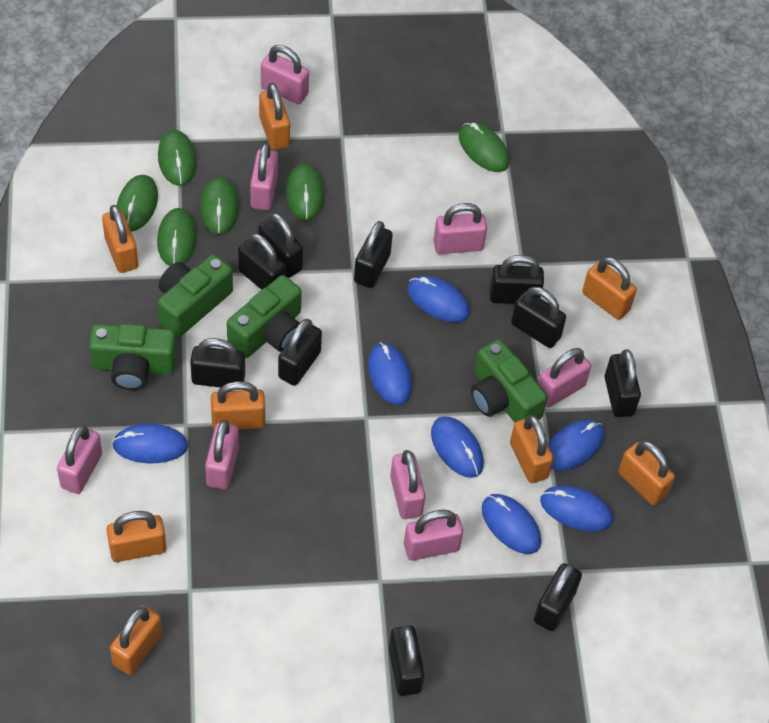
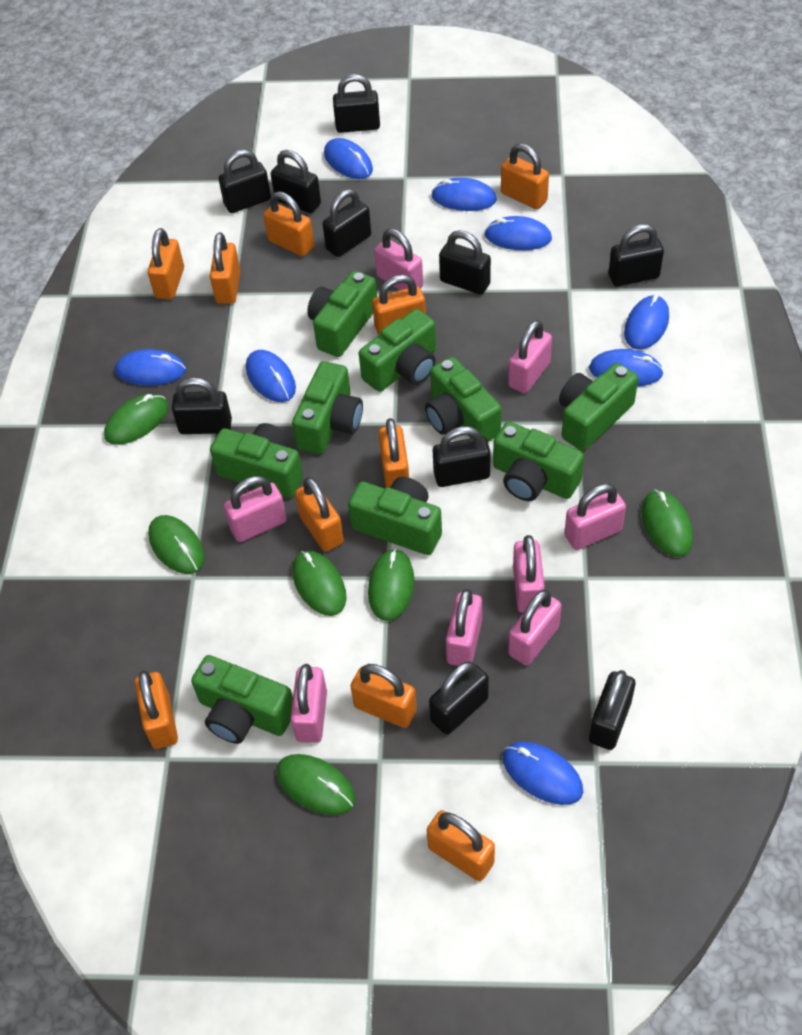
blue mouse: [112,424,188,463] [368,342,412,405] [407,275,470,322] [431,416,484,478] [482,494,541,554] [540,486,613,531] [548,420,605,470] = 7 -> [115,349,186,386] [246,350,296,402] [324,138,373,179] [431,178,497,211] [485,216,552,250] [503,742,583,805] [589,349,664,387] [624,295,669,350] = 8
green camera: [89,324,177,390] [158,254,233,337] [227,275,302,358] [471,339,547,423] = 4 -> [191,655,293,744] [210,423,303,498] [292,361,363,454] [307,271,377,357] [348,477,442,555] [359,309,436,392] [425,357,502,442] [493,421,584,501] [559,363,638,451] = 9
orange padlock: [102,205,138,273] [106,511,166,562] [110,606,162,675] [211,381,265,430] [259,83,290,150] [510,415,554,483] [582,257,637,320] [618,441,675,506] = 8 -> [135,670,178,749] [148,228,184,299] [210,232,240,304] [263,192,314,256] [295,477,344,551] [351,664,417,728] [372,275,426,335] [379,418,409,488] [427,810,495,881] [501,144,549,209] = 10

